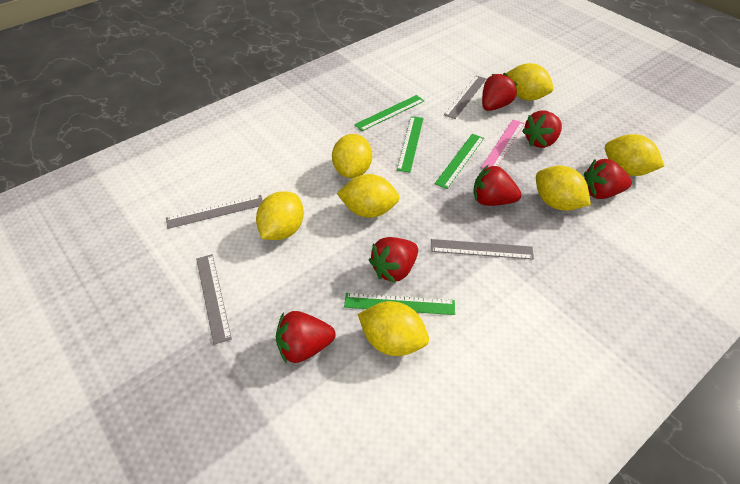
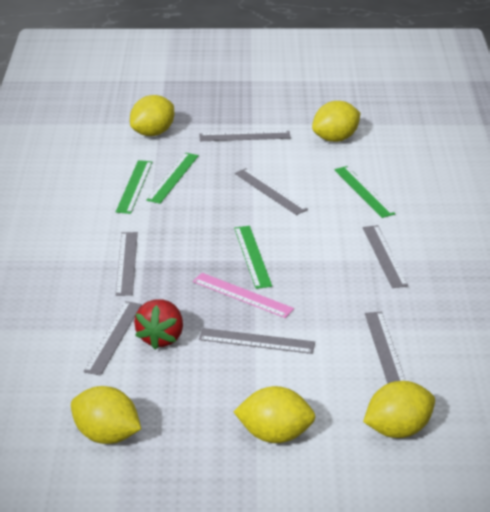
grey ruler: [166,195,263,229] [196,254,232,345] [431,239,534,260] [444,76,486,119] = 4 -> [84,301,142,376] [116,232,138,296] [199,131,291,141] [199,328,315,354] [235,168,308,215] [363,225,408,288] [365,312,406,384] = 7
red strawberry: [276,311,336,364] [369,237,418,283] [473,165,521,206] [482,73,518,111] [522,111,562,148] [584,159,632,199] = 6 -> [134,299,183,350] = 1
yellow lemon: [256,191,304,240] [332,134,372,178] [337,174,400,218] [358,301,429,356] [506,63,554,100] [536,166,591,211] [605,134,665,176] = 7 -> [71,386,141,444] [130,95,174,136] [234,386,316,443] [312,101,361,142] [363,381,435,438] = 5

